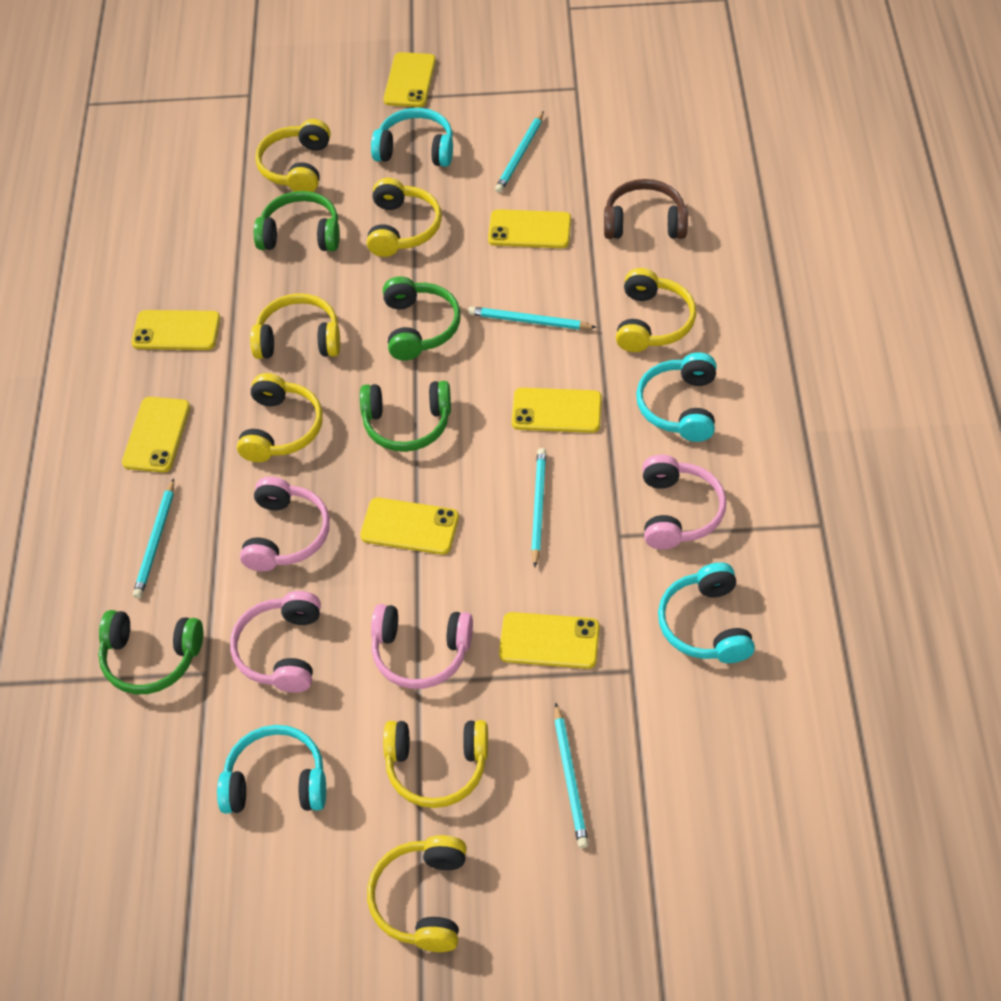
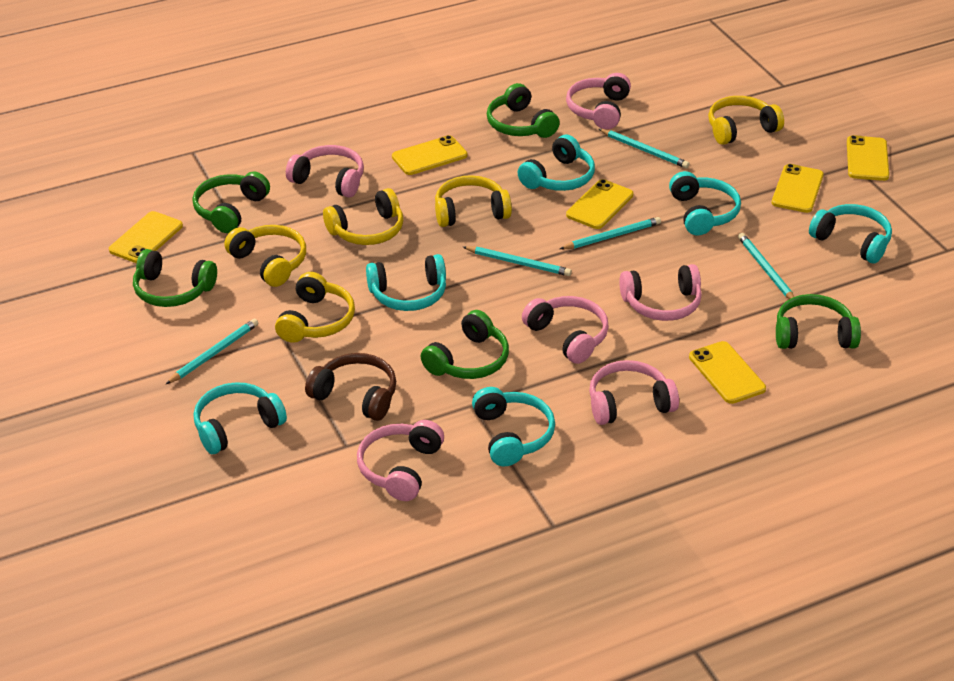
green headphones: [98,610,203,694] [254,191,340,251] [360,381,451,452] [383,276,461,361] = 4 -> [133,249,217,307] [193,172,270,233] [420,310,509,379] [487,83,560,138] [776,294,861,349] = 5
pink headphones: [230,591,321,693] [240,477,330,572] [371,604,473,689] [642,454,726,550] = 4 -> [286,145,364,198] [357,420,444,501] [522,296,609,364] [566,73,631,129] [589,360,679,425] [619,264,702,321] = 6
turquoise headphones: [217,725,326,813] [371,108,453,167] [636,352,716,442] [658,562,755,663] = 4 -> [194,382,287,454] [366,254,446,311] [472,387,555,466] [518,135,595,191] [669,171,741,235] [809,204,892,264] = 6
yellow headphones: [237,373,323,462] [250,293,340,359] [255,119,331,192] [367,178,442,257] [367,835,467,952] [383,720,488,808] [616,268,696,352] = 7 -> [224,225,306,287] [275,272,355,343] [323,188,403,245] [435,175,512,227] [708,96,784,145] = 5
yellow phone: [122,397,190,472] [132,310,221,350] [360,498,459,555] [384,52,436,107] [488,209,571,248] [499,612,600,669] [512,388,602,433] = 7 -> [109,211,183,263] [392,135,467,175] [566,179,633,229] [689,341,766,404] [772,164,824,213] [847,135,889,181] = 6

